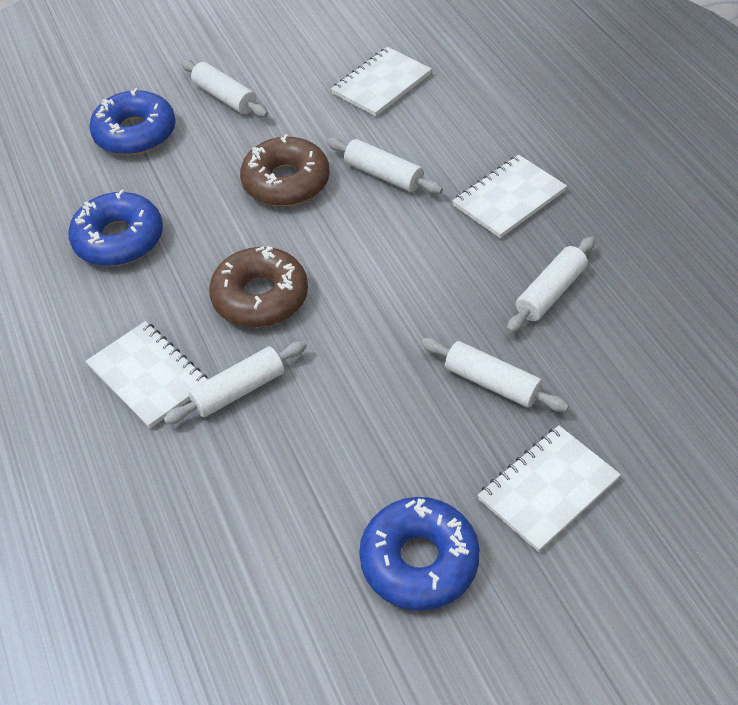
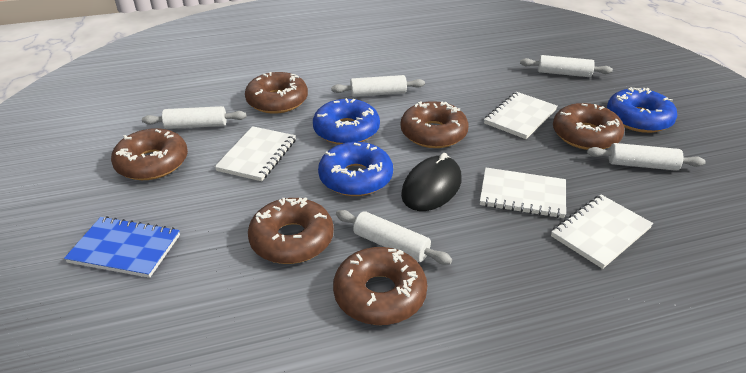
black mouse: none = 0 -> [401,153,462,211] = 1
blue notebook: none = 0 -> [64,216,180,278] = 1
brown donut: [209,246,308,328] [240,134,330,206] = 2 -> [111,128,188,180] [245,72,308,114] [248,197,334,264] [333,247,427,325] [401,101,469,148] [553,103,624,150] = 6

